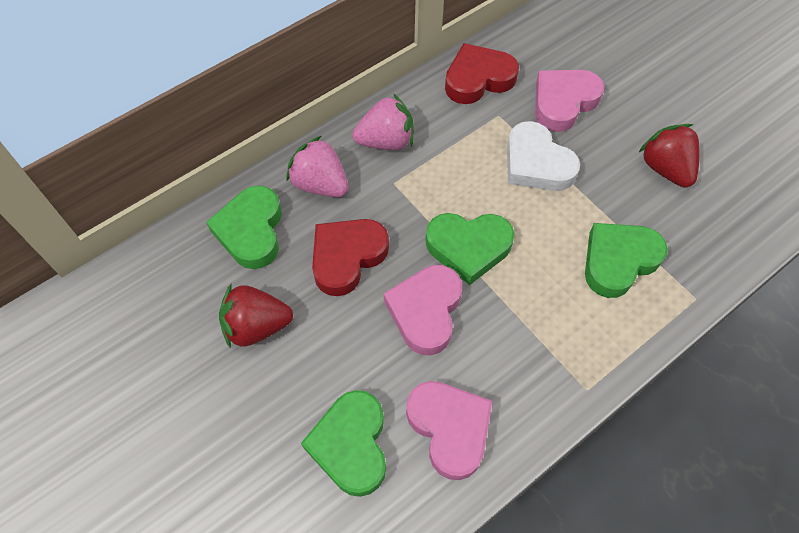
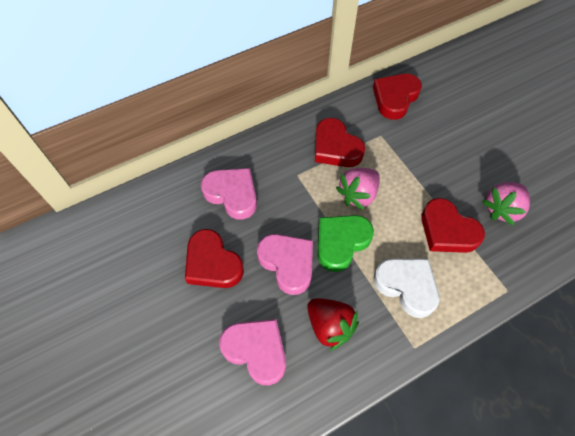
green heart: [206,186,282,269] [301,390,386,497] [425,213,515,285] [585,223,668,298] = 4 -> [318,215,374,272] = 1
red heart: [312,219,389,296] [445,43,519,104] = 2 -> [185,229,244,288] [315,118,365,167] [373,74,422,120] [421,198,485,253] = 4
red strawberry: [219,284,293,349] [638,124,700,187] = 2 -> [307,298,359,351] = 1

